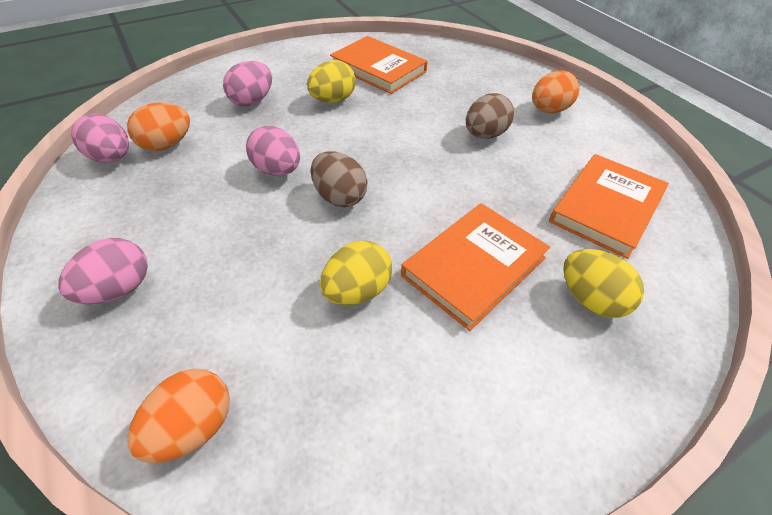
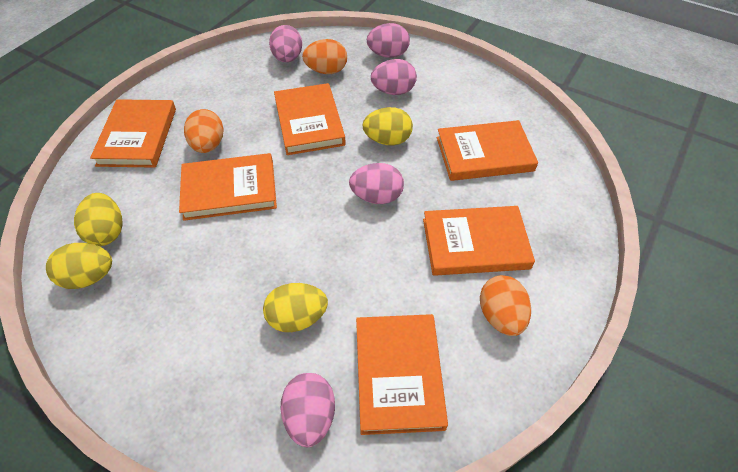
brown egg: [311,151,368,207] [466,93,514,139] = 2 -> none = 0
orange book: [330,36,428,94] [401,203,550,331] [549,154,669,259] = 3 -> [90,99,176,168] [179,153,277,221] [274,83,346,155] [356,314,448,435] [423,206,535,276] [437,120,538,181] = 6
pink egg: [58,238,148,304] [71,114,129,163] [223,61,272,106] [246,126,300,176] = 4 -> [269,25,302,62] [280,373,335,447] [349,163,404,204] [367,23,410,58] [371,59,417,95] = 5
yellow egg: [307,60,356,103] [320,241,392,305] [563,249,644,318] = 3 -> [46,243,112,289] [74,193,123,246] [263,283,328,332] [362,107,413,145] = 4

